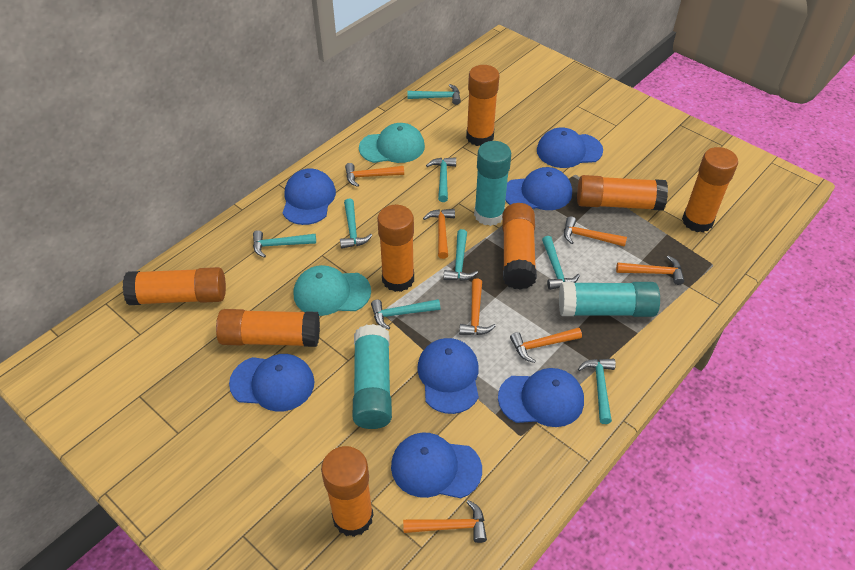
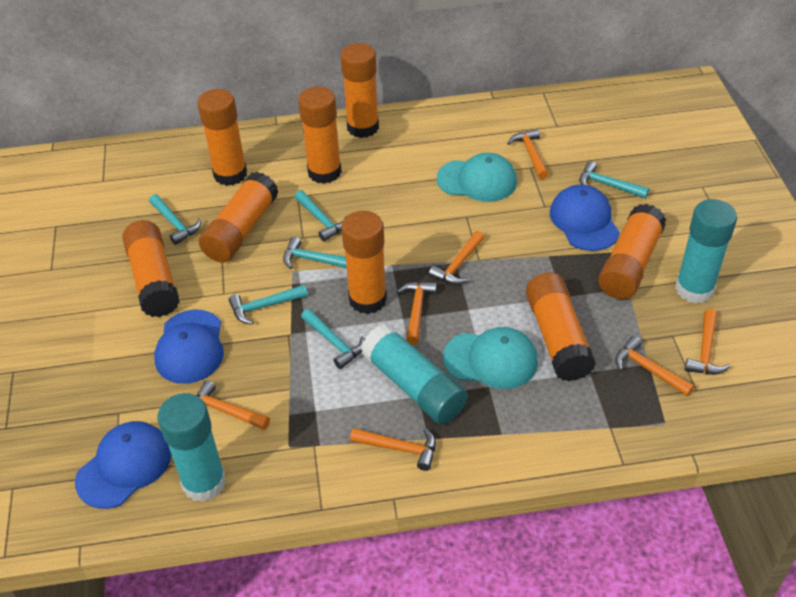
blue cap: [229,354,314,412] [283,168,336,225] [391,432,482,498] [417,338,479,414] [498,368,584,427] [505,167,572,210] [537,128,603,168] = 7 -> [75,421,171,509] [154,309,224,384] [550,185,620,251] = 3
turquoise hammer: [253,230,316,258] [340,198,373,249] [371,299,440,329] [407,84,461,105] [426,157,456,202] [443,229,478,281] [542,236,580,290] [578,359,616,424] = 8 -> [149,194,201,245] [229,285,308,325] [283,237,347,269] [294,190,347,242] [301,309,365,369] [580,161,649,199] = 6

